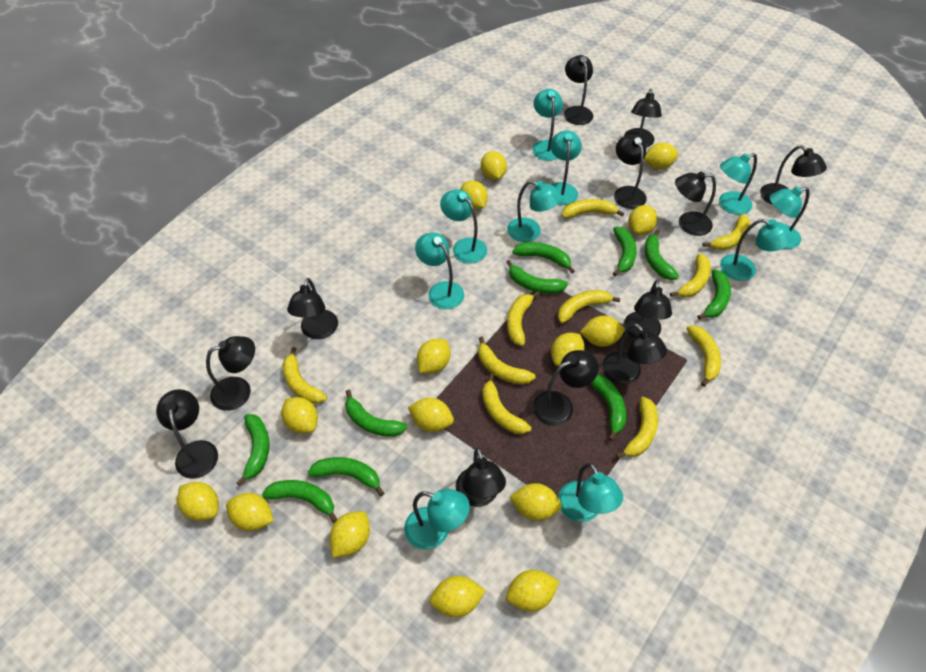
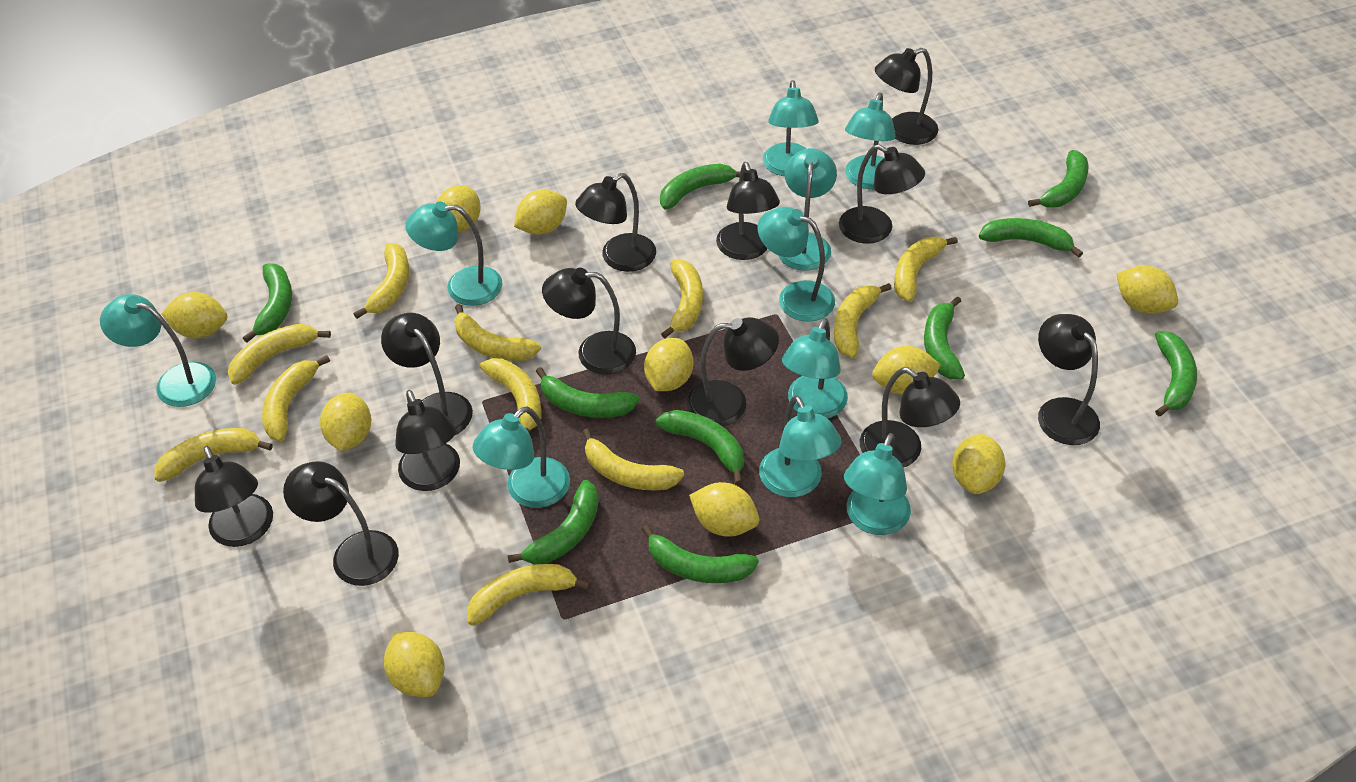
yellow banana: [282,347,327,404] [478,337,536,385] [482,373,531,434] [507,291,540,346] [558,290,620,323] [562,199,625,218] [616,397,658,459] [670,254,711,297] [687,326,721,387] [703,214,750,250] = 10 -> [154,428,273,482] [228,324,331,385] [262,355,330,441] [354,243,409,319] [454,304,541,361] [467,564,590,626] [480,358,541,432] [582,429,684,491] [661,260,703,339] [834,283,892,358] [894,237,958,302] = 11
yellow lemon: [177,482,219,521] [226,493,274,531] [281,397,318,434] [330,511,370,557] [408,398,454,432] [417,339,450,373] [429,576,486,617] [460,181,488,210] [481,151,507,180] [506,570,560,611] [509,483,562,521] [551,333,585,366] [580,316,625,347] [628,205,657,235] [644,143,678,169] = 15 -> [161,292,227,339] [320,392,371,451] [384,632,445,697] [437,185,481,232] [514,189,567,235] [644,338,693,391] [689,482,759,537] [872,346,941,395] [952,434,1005,494] [1116,266,1178,314] = 10

